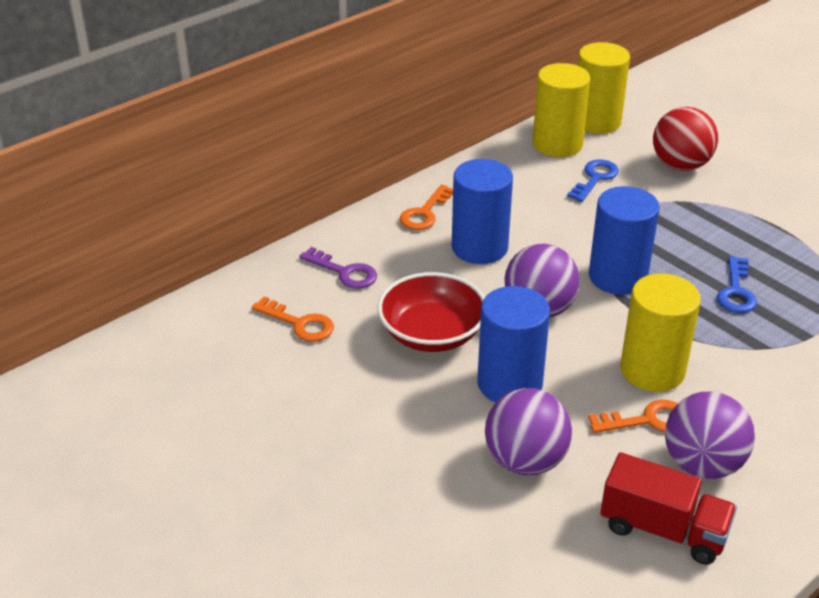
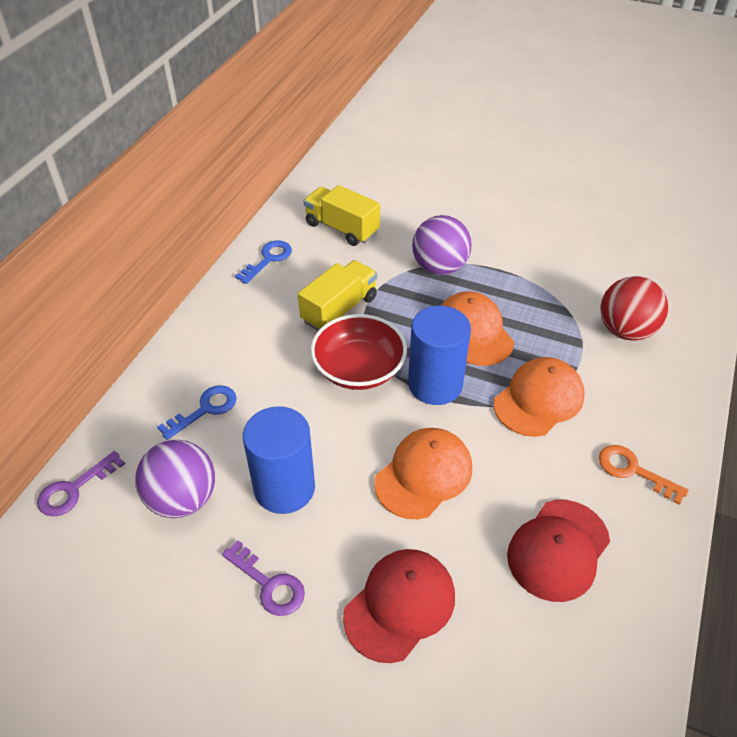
blue cylinder: [452,159,513,264] [477,286,550,403] [589,186,660,295] = 3 -> [243,406,315,514] [408,306,471,405] = 2
orange cap: none = 0 -> [374,428,472,519] [441,291,514,366] [493,357,585,437] = 3
orange key: [252,297,334,342] [399,184,453,230] [588,400,678,433] = 3 -> [599,445,689,505] = 1
purple ball: [485,388,572,475] [504,244,580,317] [665,391,755,479] = 3 -> [135,440,215,518] [412,215,472,275] = 2
purple key: [299,247,377,289] = 1 -> [37,451,125,517] [222,540,305,616] = 2
red cap: none = 0 -> [343,549,455,663] [507,500,610,602] = 2
red truck: [600,452,737,565] = 1 -> none = 0
yellow cylinder: [533,63,590,157] [578,42,630,134] [620,273,701,392] = 3 -> none = 0
yellow truck: none = 0 -> [298,260,377,331] [304,185,380,246] = 2

